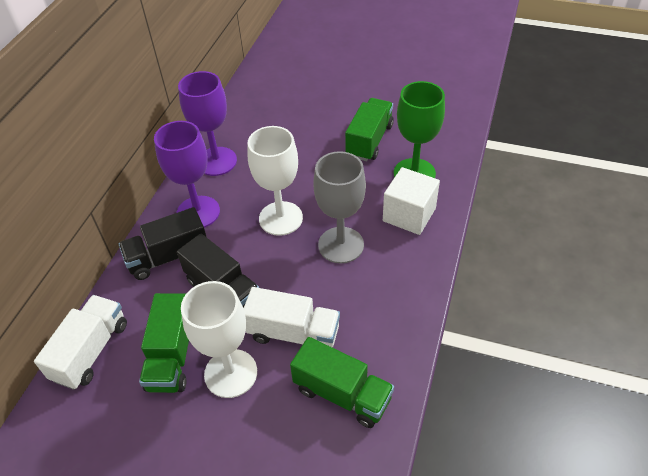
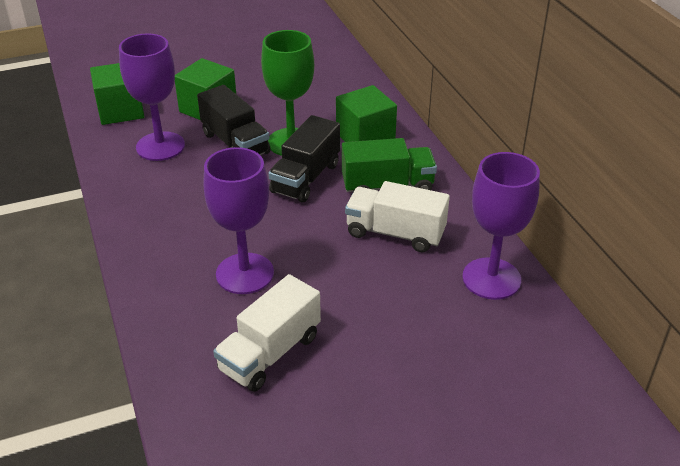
green cube: none = 0 -> [90,63,144,125] [175,58,236,120] [336,85,397,142] = 3
green truck: [139,293,189,393] [290,337,394,428] [345,98,394,161] = 3 -> [342,138,437,192] = 1
grey goblet: [313,151,366,264] = 1 -> none = 0
purple goblet: [154,121,220,228] [178,71,237,176] = 2 -> [119,33,185,161] [204,147,274,294] [462,152,540,300] = 3
white cube: [383,167,440,235] = 1 -> none = 0
white goblet: [181,281,257,398] [248,126,303,236] = 2 -> none = 0

